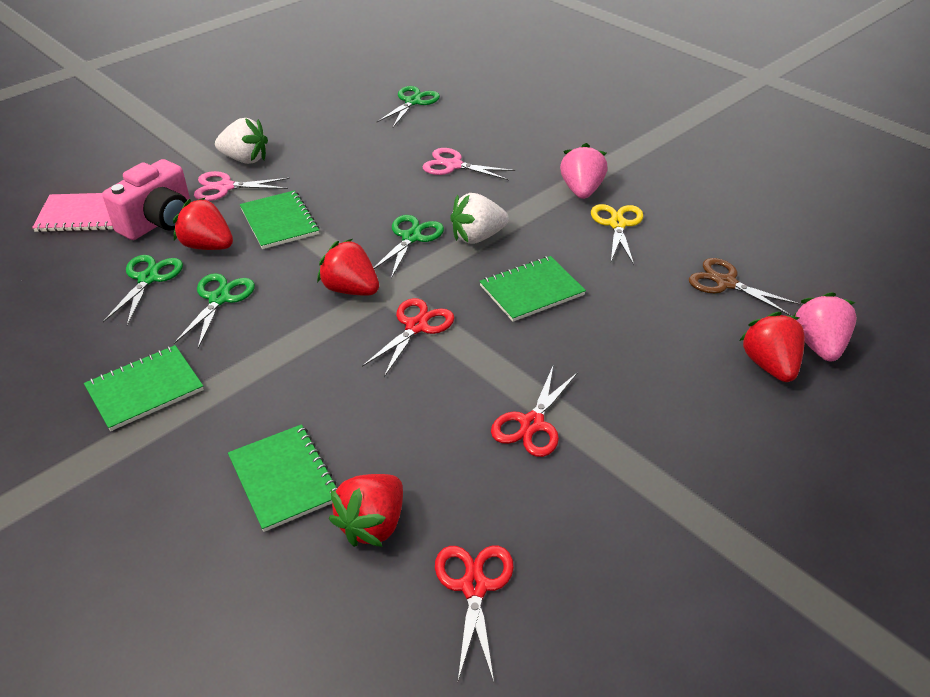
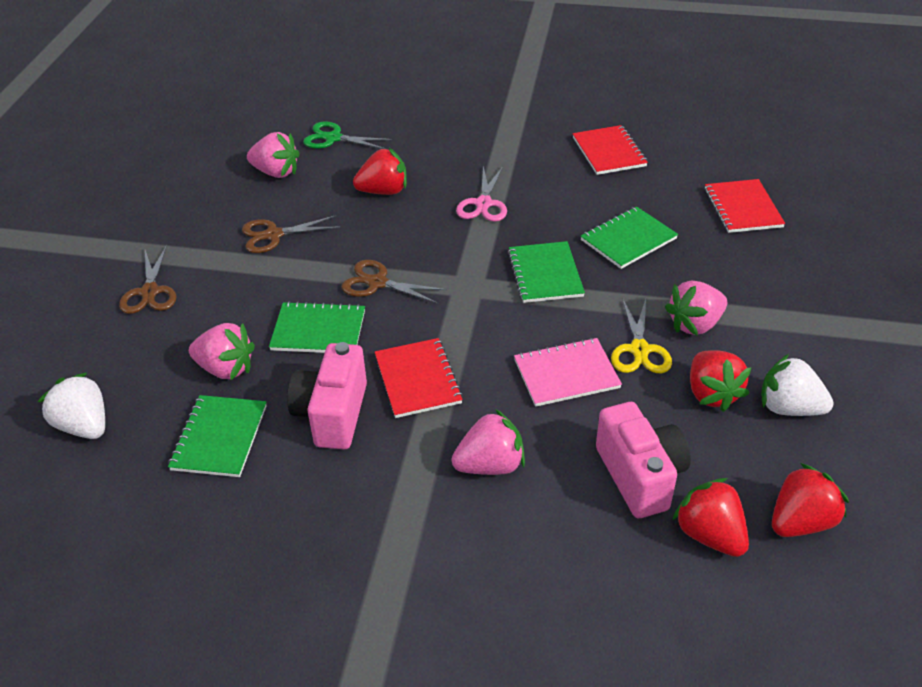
brown scissors: [689,258,801,316] = 1 -> [119,245,176,314] [242,215,340,253] [342,260,447,304] = 3
green scissors: [103,255,183,326] [174,273,255,348] [374,215,444,278] [376,86,440,127] = 4 -> [303,121,392,149] = 1
pink camera: [102,159,190,240] = 1 -> [287,342,367,449] [596,402,691,518] = 2
pink scissors: [194,171,290,201] [422,148,515,180] = 2 -> [456,166,507,222] = 1
pink strawberry: [560,143,607,199] [793,292,857,361] = 2 -> [189,323,255,380] [247,132,300,178] [452,409,525,475] [665,280,727,336] = 4
red notebook: none = 0 -> [375,338,463,418] [573,125,648,175] [704,179,785,233] = 3
red scissors: [362,298,454,377] [435,546,514,682] [491,366,578,457] = 3 -> none = 0

